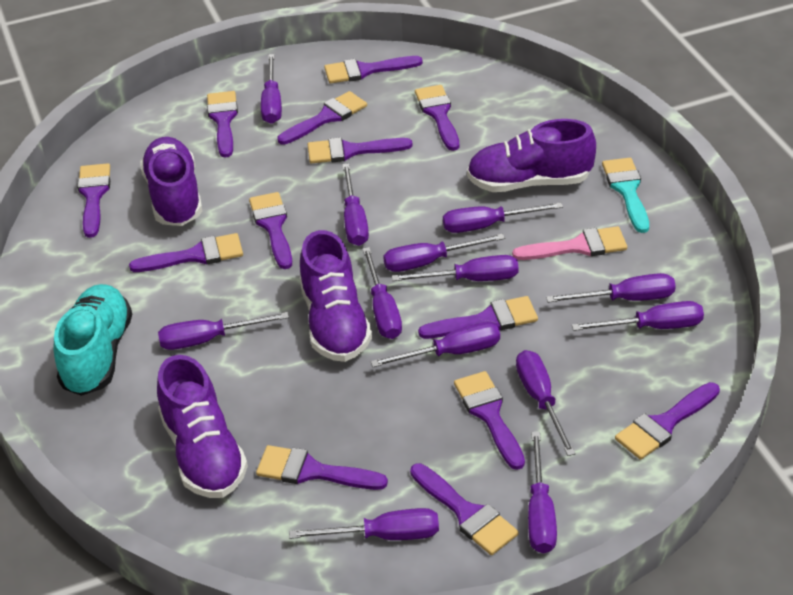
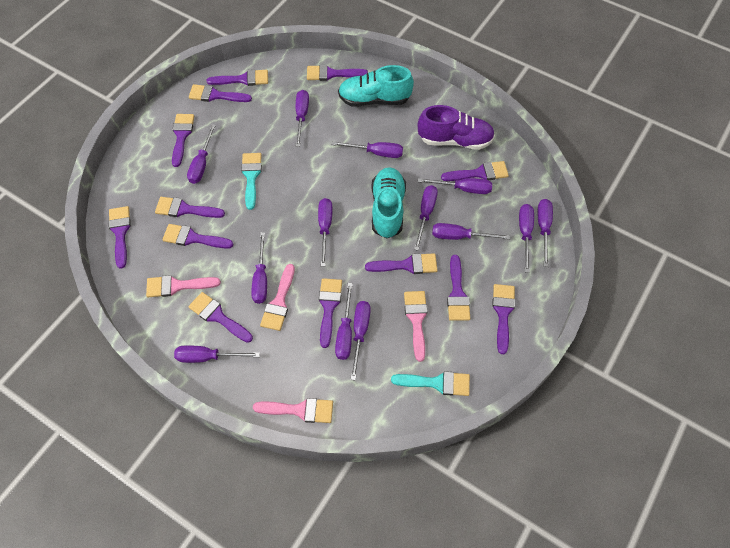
pink brush: [512,226,627,260] = 1 -> [146,275,221,297] [253,398,333,423] [260,264,295,331] [404,291,427,362] = 4
purple shoe: [140,137,202,226] [157,355,248,498] [300,230,372,362] [467,119,596,192] = 4 -> [418,105,495,150] = 1
turquoise brush: [602,158,649,233] = 1 -> [241,153,262,210] [391,371,470,396] = 2
turquoise shoe: [54,284,132,396] = 1 -> [338,65,414,107] [371,167,406,238] = 2

